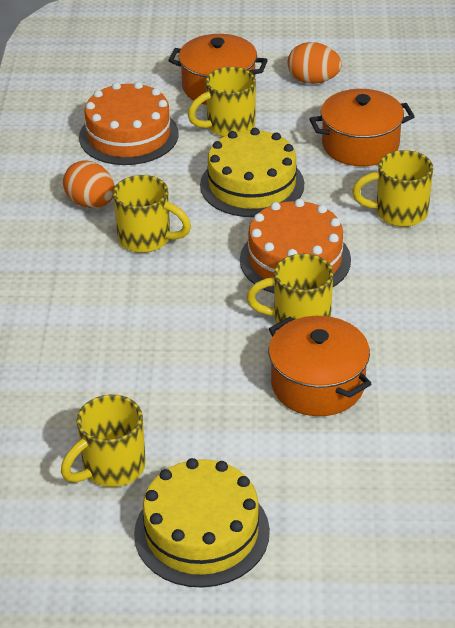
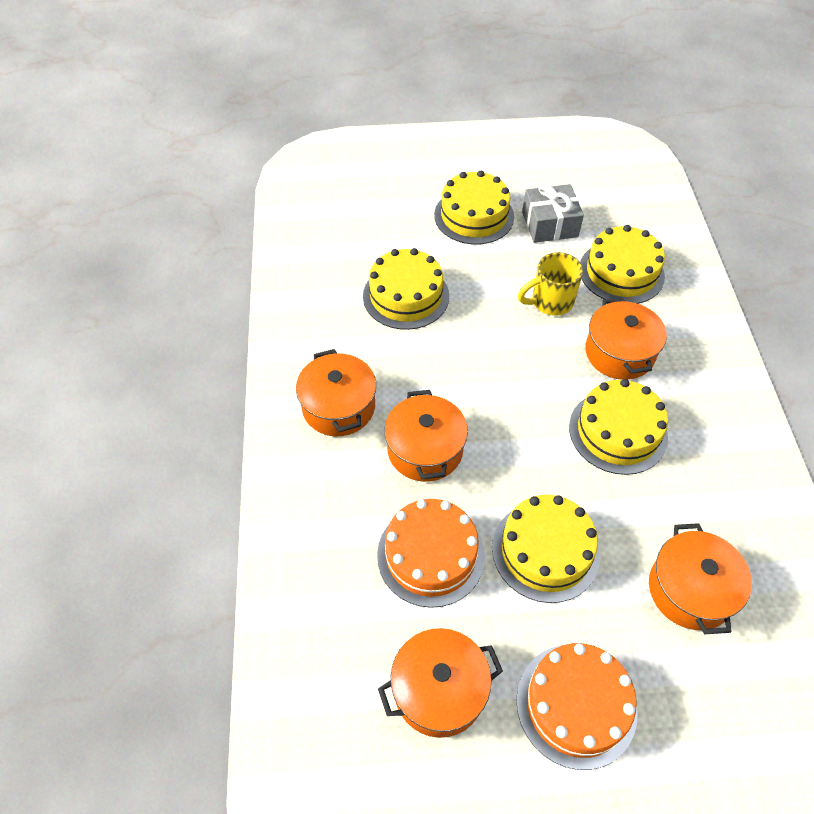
grey gift: none = 0 -> [522,183,584,243] = 1
orange egg: [63,160,115,208] [288,42,342,84] = 2 -> none = 0
orange pot: [168,34,268,105] [269,316,371,416] [310,89,415,166] = 3 -> [296,349,376,436] [378,628,503,738] [384,390,468,482] [585,298,667,380] [649,523,752,634] = 5
yellow cake: [134,458,270,588] [200,128,304,217] = 2 -> [363,248,449,330] [434,171,514,244] [492,495,600,603] [569,379,668,475] [580,225,665,304] = 5
yellow mug: [61,395,146,487] [113,175,191,253] [188,67,256,137] [247,254,334,324] [352,150,433,227] = 5 -> [518,252,583,316] = 1

